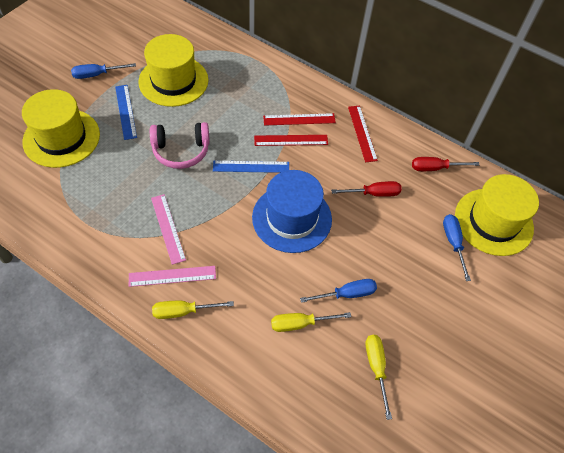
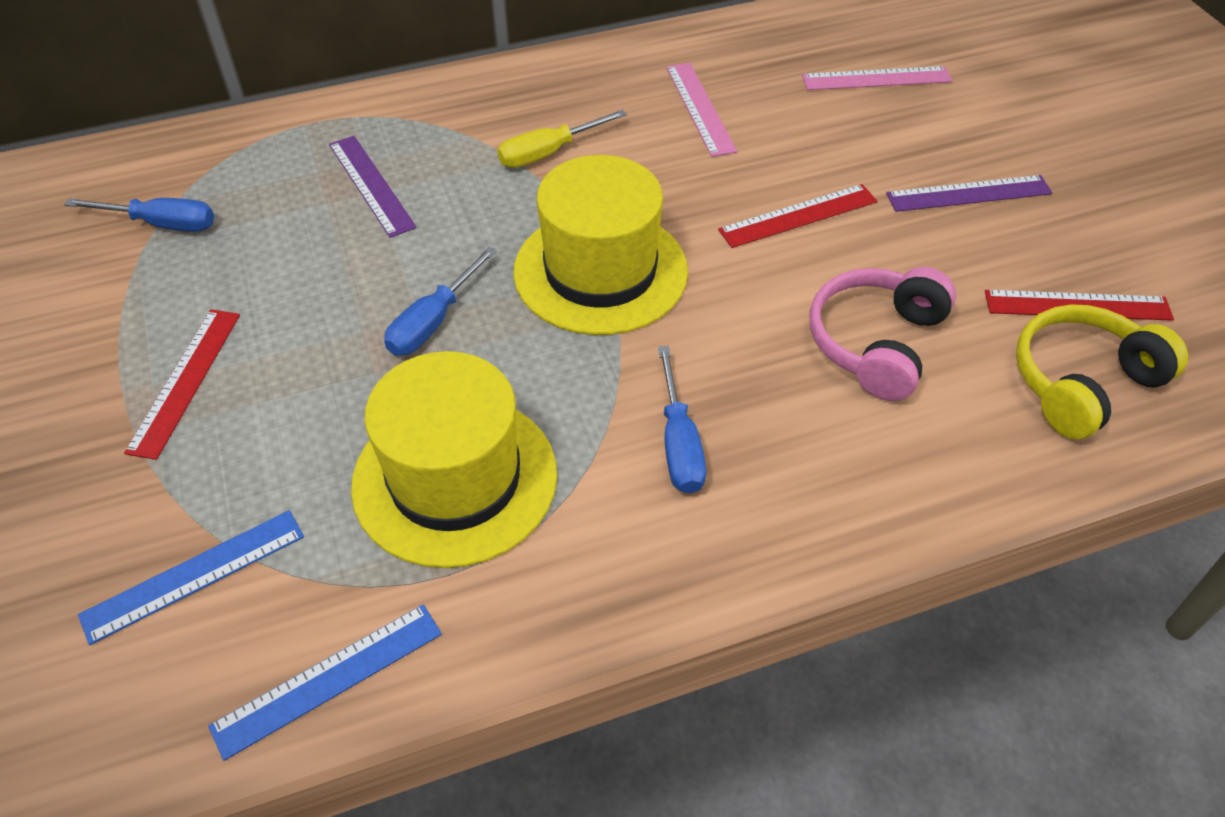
blue hat: [252,170,332,253] = 1 -> none = 0
purple ruler: none = 0 -> [329,136,417,238] [886,175,1052,212] = 2
red screwdriver: [331,181,402,197] [412,157,480,171] = 2 -> none = 0
yellow hat: [22,89,100,168] [138,34,208,107] [455,174,539,256] = 3 -> [351,351,557,568] [513,155,688,335] = 2
yellow headphones: none = 0 -> [1016,304,1188,439] = 1
yellow screwdriver: [152,301,234,319] [271,312,351,332] [366,335,392,420] = 3 -> [497,110,627,168] = 1

